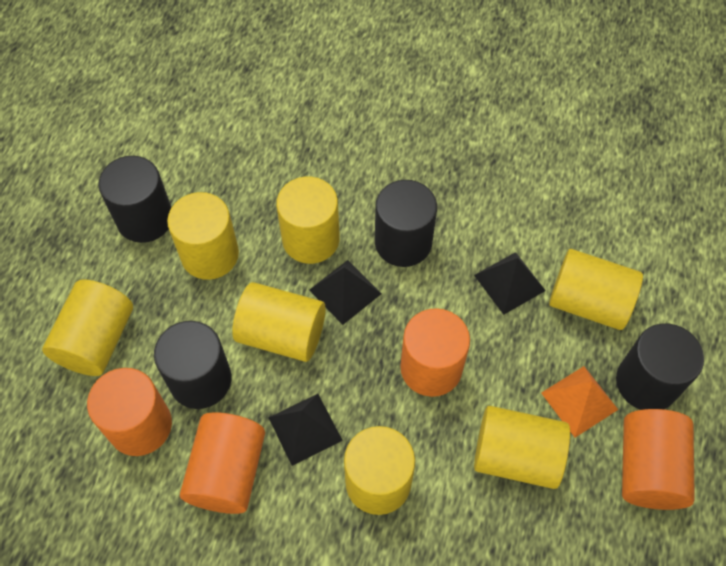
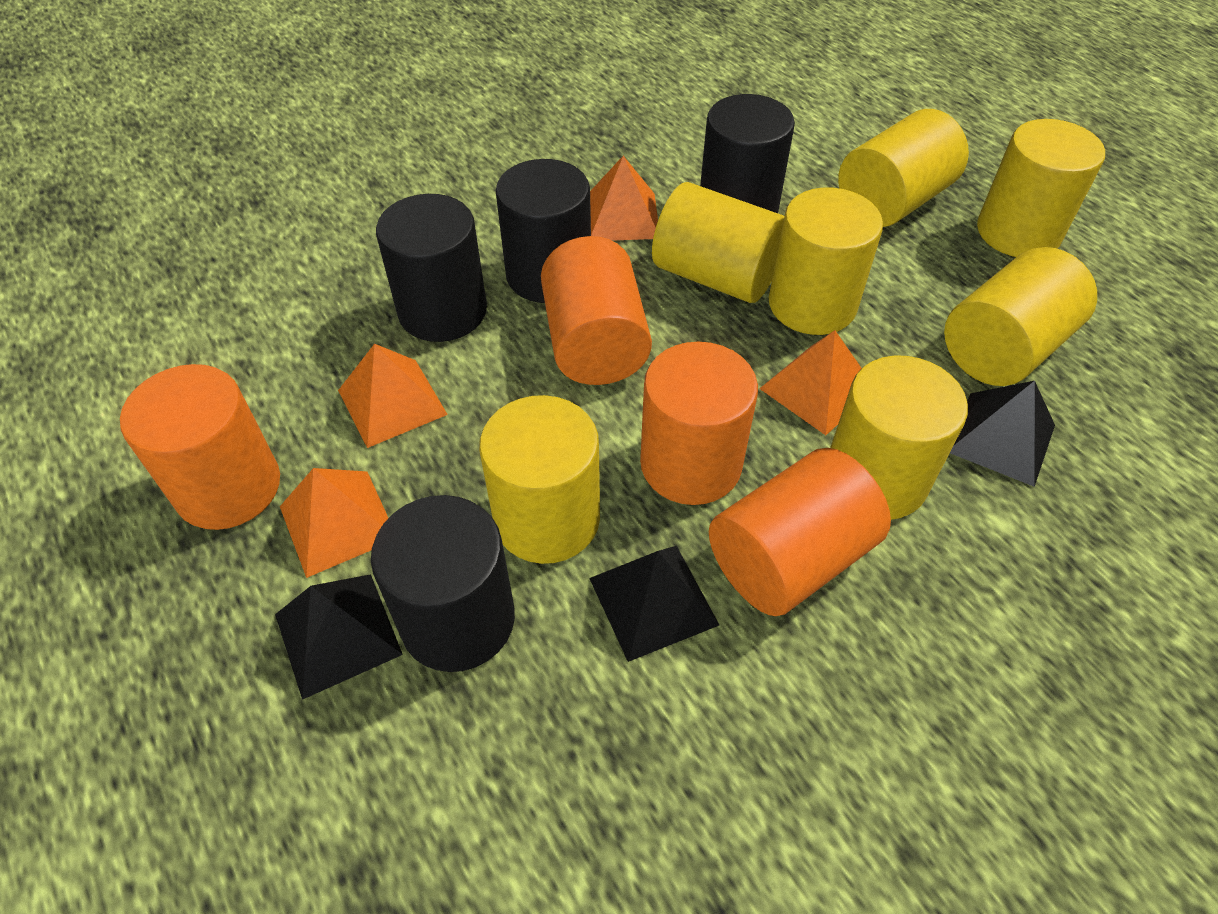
orange pyramid: [541,366,618,438] = 1 -> [280,468,388,578] [338,344,448,448] [590,156,658,241] [759,330,862,435] = 4

